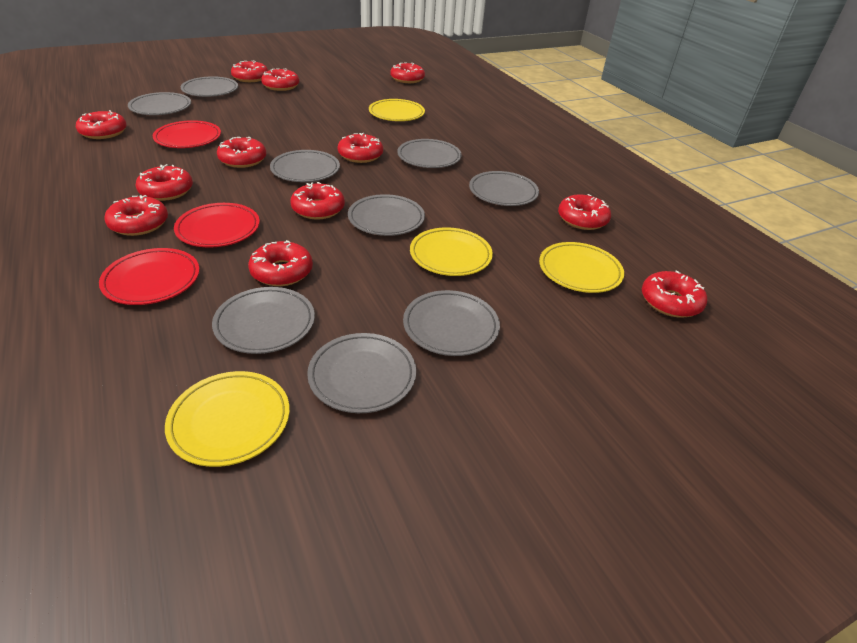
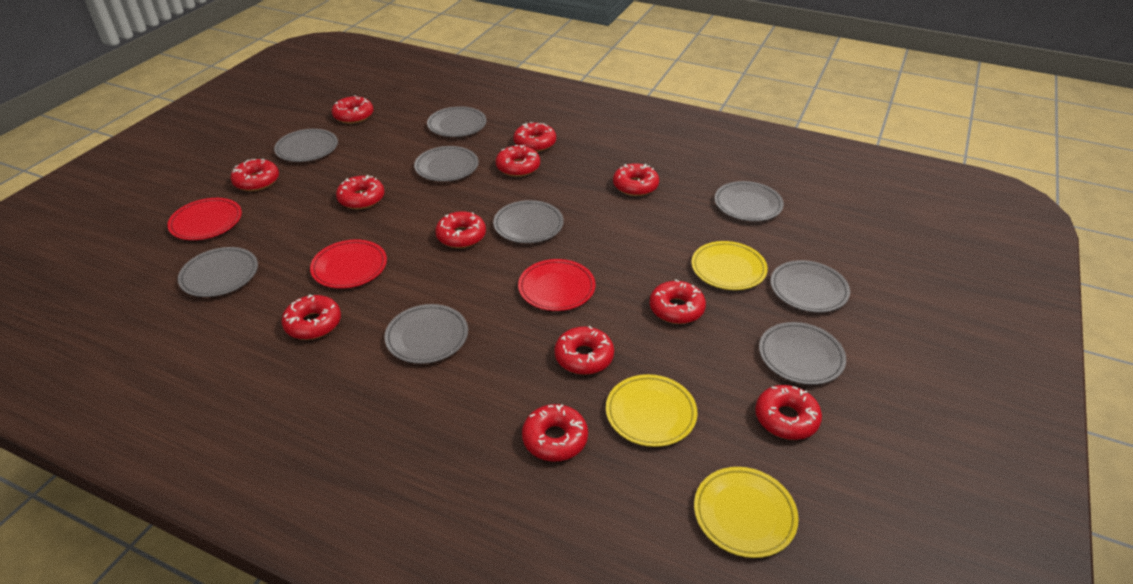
yellow plate: [165,371,290,467] [369,99,425,121] [410,227,493,276] [539,242,624,293] = 4 -> [606,374,698,447] [691,241,768,290] [694,467,799,558] = 3

